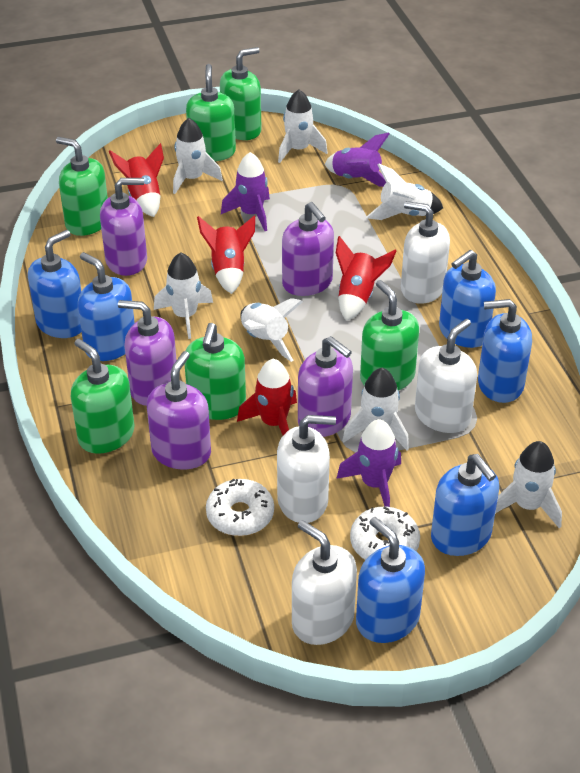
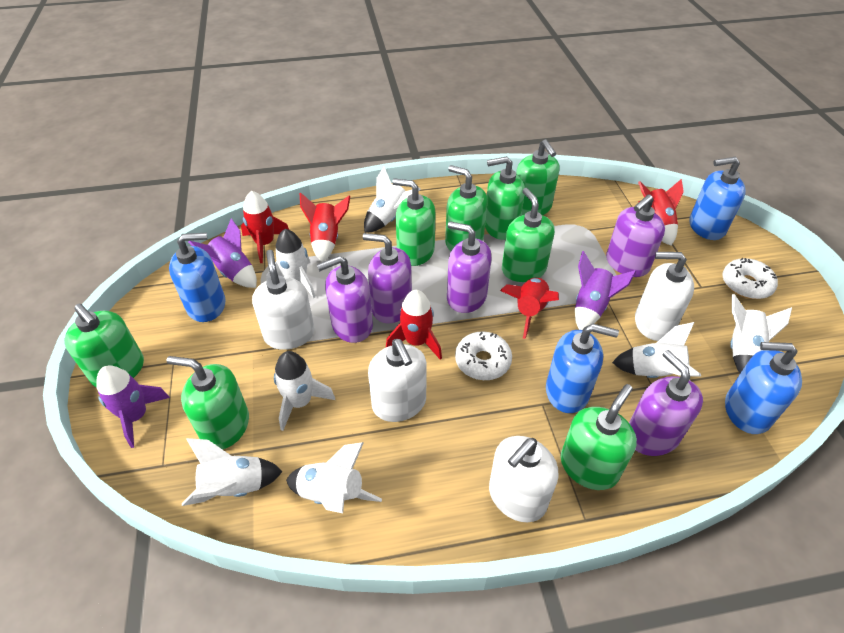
blue soap dispenser: [28,230,81,338] [78,252,135,361] [356,517,425,643] [431,454,499,556] [439,250,496,348] [478,299,532,403] = 6 -> [169,233,225,322] [546,324,619,413] [689,157,746,240] [725,342,802,434] = 4
green soap dispenser: [56,137,108,236] [71,339,134,454] [185,323,246,420] [186,64,236,161] [220,47,261,140] [360,280,419,390] = 6 -> [64,304,144,387] [167,356,249,450] [392,178,436,266] [445,165,488,251] [485,156,525,240] [502,188,555,282] [516,139,560,216] [561,384,637,490] = 8
red rocket: [109,143,164,217] [197,216,255,294] [237,359,297,435] [336,236,396,321] = 4 -> [241,191,289,263] [299,192,350,262] [386,290,442,360] [500,278,559,339] [638,179,684,246] = 5

